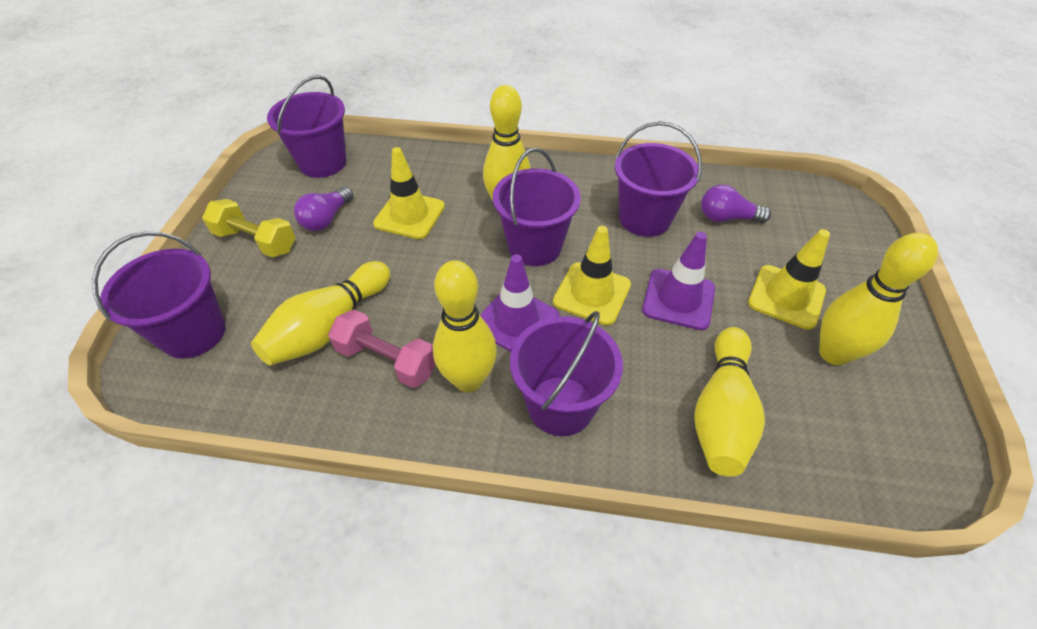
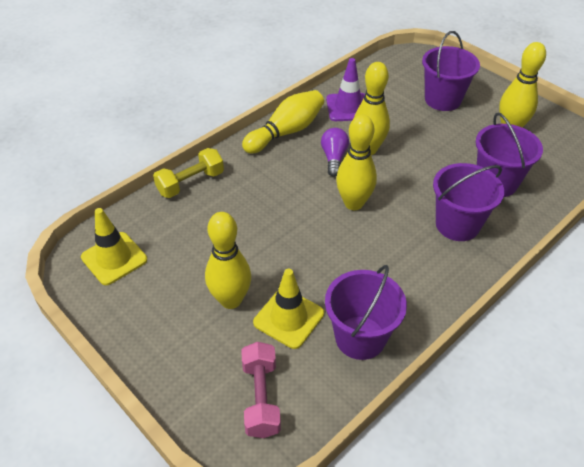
purple bucket: [92,231,226,359] [267,75,346,178] [493,148,581,266] [510,311,623,436] [615,121,702,237] = 5 -> [325,265,407,360] [422,31,480,111] [433,163,504,241] [476,113,543,197] = 4
purple light bulb: [294,186,353,231] [701,184,771,223] = 2 -> [321,128,349,177] = 1
purple traffic cone: [480,254,559,352] [642,232,715,330] = 2 -> [326,58,365,121] = 1
yellow traffic cone: [373,147,445,239] [553,226,631,325] [748,229,830,330] = 3 -> [81,208,147,285] [253,269,324,349] = 2

